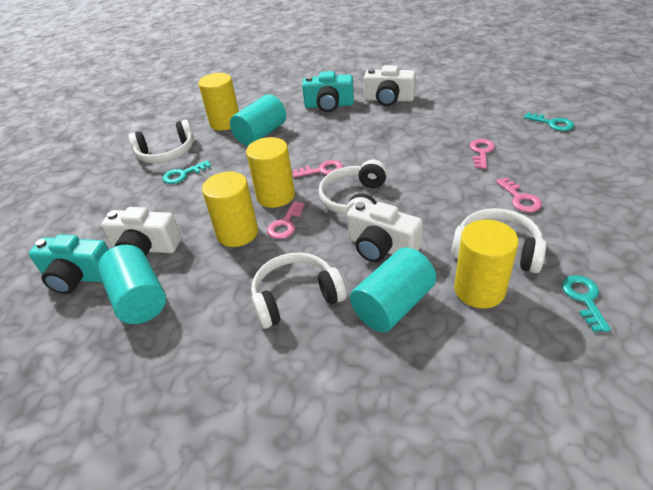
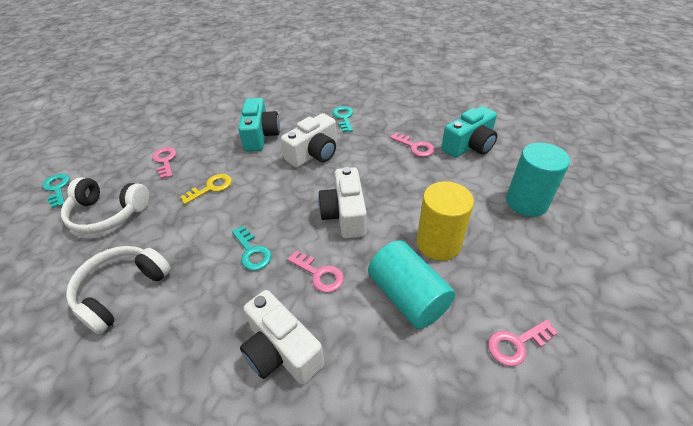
turquoise cylinder: [97,245,166,324] [230,94,286,146] [350,247,436,332] = 3 -> [368,240,455,329] [506,143,570,217] = 2
white headphones: [128,120,194,163] [251,252,347,329] [318,160,387,215] [451,208,546,273] = 4 -> [61,177,150,234] [66,246,171,334] = 2
yellow cylinder: [198,73,239,131] [202,172,258,247] [246,137,295,208] [454,220,519,308] = 4 -> [417,181,474,261] = 1
yellow key: none = 0 -> [180,174,232,205] = 1

